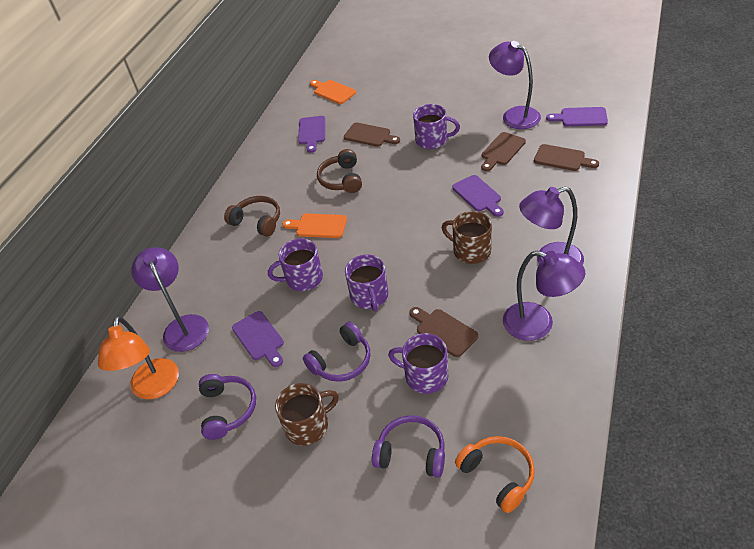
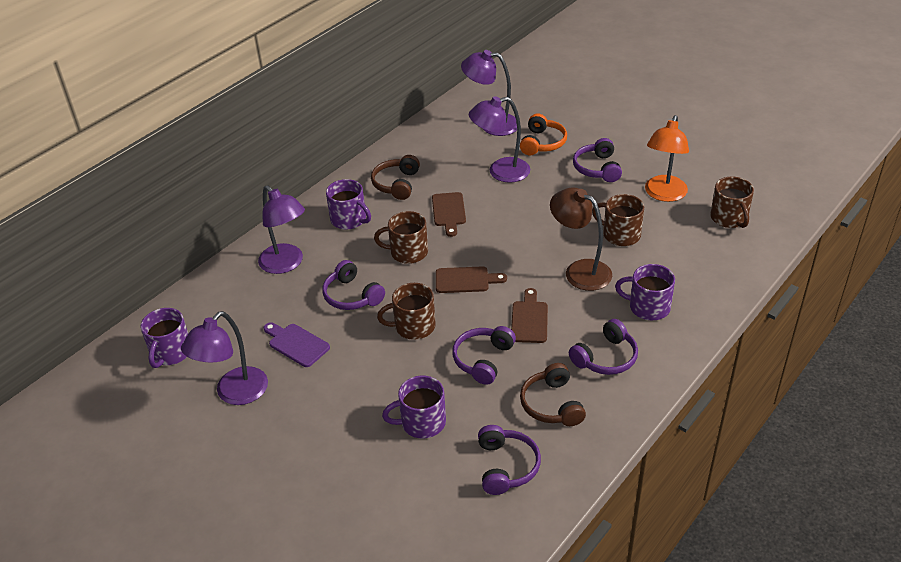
brown cutting board: [344,122,400,147] [409,307,478,357] [481,132,526,171] [534,144,599,171] = 4 -> [432,192,466,237] [436,266,507,293] [511,288,548,343] = 3
brown lamp: none = 0 -> [550,187,612,291] = 1
brown mug: [275,383,339,446] [442,211,492,264] = 2 -> [374,211,428,264] [377,283,436,340] [592,194,644,246] [710,177,754,228] = 4
orange cutting board: [282,213,347,238] [310,80,356,104] = 2 -> none = 0
purple cutting board: [232,311,284,367] [298,116,325,153] [452,175,504,217] [546,107,608,127] = 4 -> [264,322,330,367] = 1
purple headphones: [199,374,256,440] [303,322,371,382] [372,415,445,478] = 3 -> [322,260,385,310] [452,326,516,385] [478,425,541,495] [569,319,638,375] [573,138,622,182] = 5

